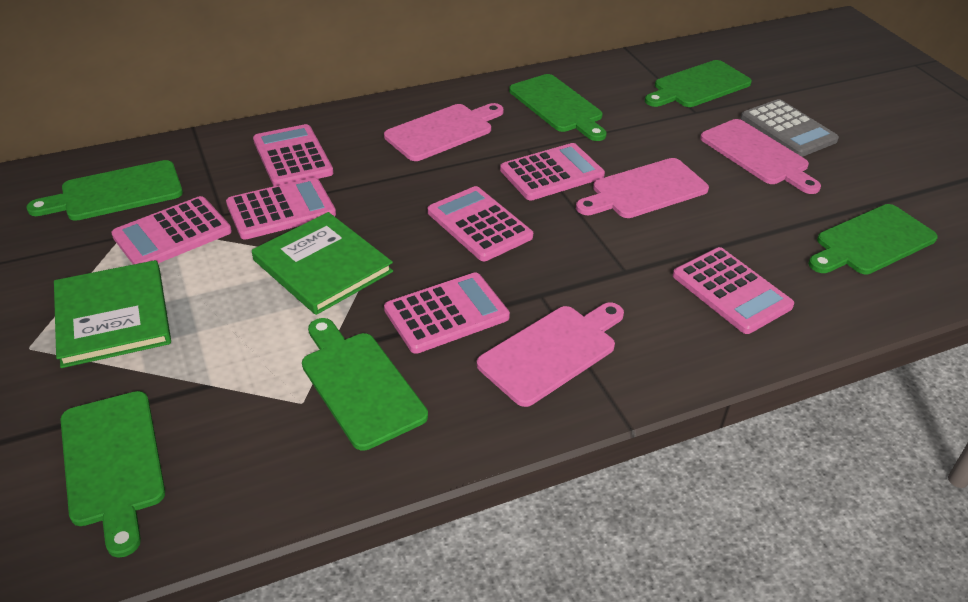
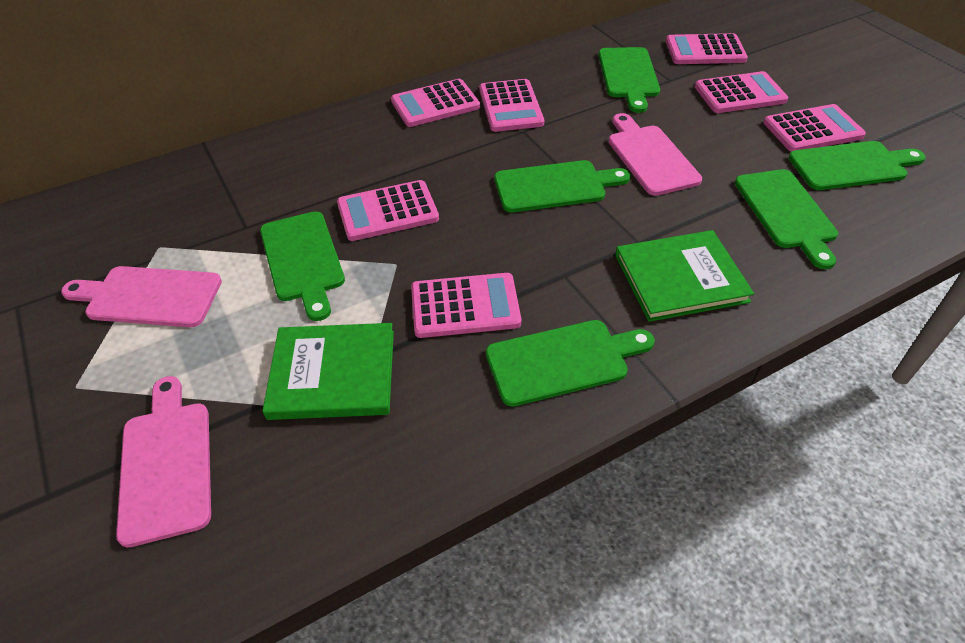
grey calculator: [740,99,839,157] = 1 -> none = 0
pink cutting board: [384,103,504,161] [477,302,624,407] [576,158,709,218] [700,119,821,194] = 4 -> [61,266,222,327] [116,376,211,547] [609,113,702,196] = 3

